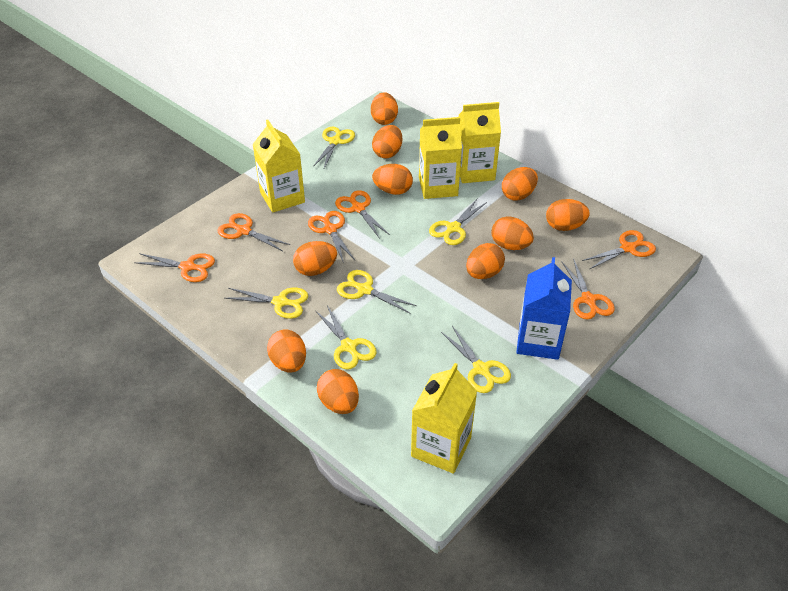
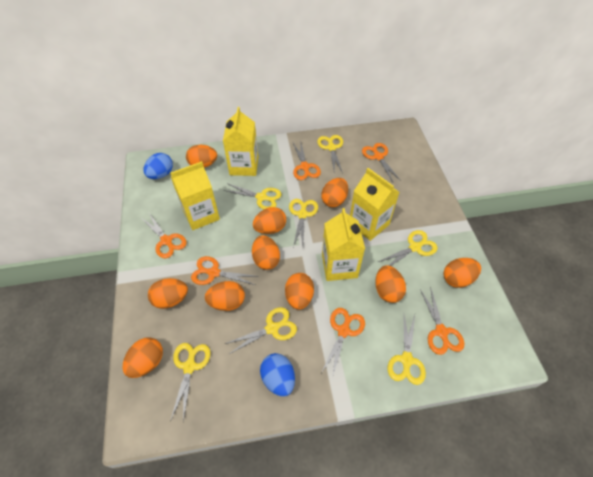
blue carton: [516,257,572,360] = 1 -> none = 0
blue egg: none = 0 -> [143,153,173,179] [260,353,295,397] = 2
yellow scissors: [225,288,308,319] [313,127,355,168] [315,306,377,370] [337,270,417,314] [429,199,487,245] [441,326,511,393] = 6 -> [170,343,211,422] [223,183,281,210] [225,307,297,355] [289,199,318,247] [317,135,343,173] [378,230,438,266] [388,315,426,385] = 7

